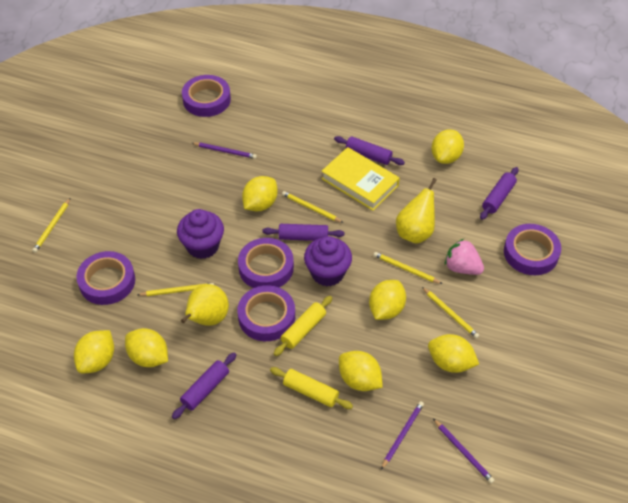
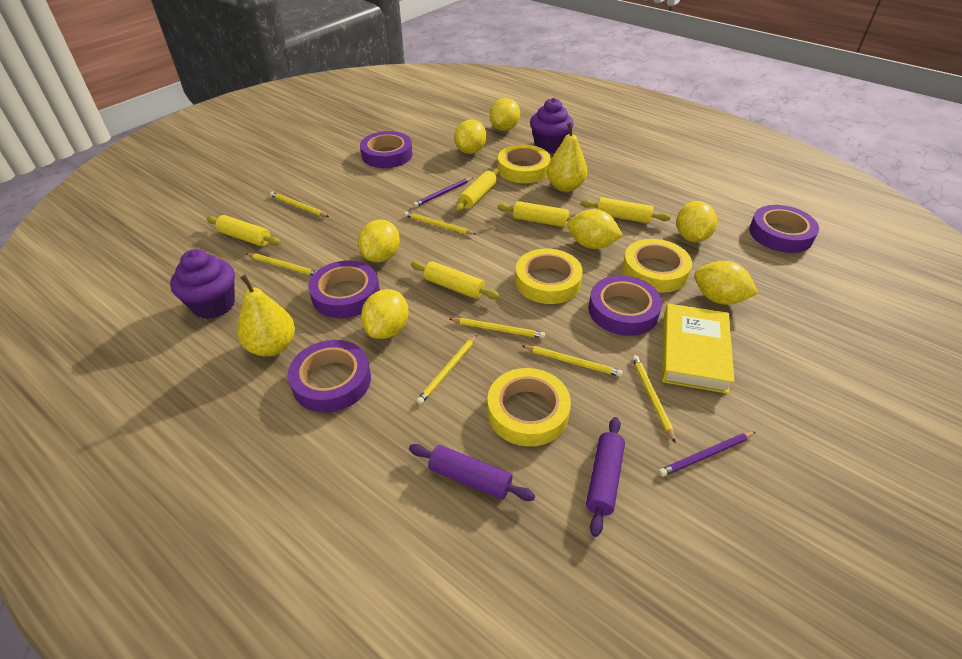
pink strawberry: [445,239,484,275] = 1 -> none = 0
purple pencil: [192,142,257,159] [381,401,424,470] [433,419,494,483] = 3 -> [413,177,473,207] [659,432,756,477] = 2
purple rolling pin: [172,352,236,419] [262,224,345,241] [334,136,405,165] [480,167,519,220] = 4 -> [409,444,535,501] [586,417,625,537] = 2
yellow pencil: [32,198,70,253] [137,283,214,296] [282,191,343,223] [374,252,442,284] [422,287,479,338] = 5 -> [246,253,317,276] [270,192,329,217] [404,212,476,235] [416,335,477,405] [449,318,545,338] [522,345,623,377] [632,355,676,443] = 7
yellow rolling pin: [270,367,353,409] [274,296,332,356] = 2 -> [207,215,281,246] [411,261,500,299] [455,168,500,212] [497,201,573,227] [581,197,671,224] = 5
yellow tape: none = 0 -> [487,368,571,447] [498,144,551,183] [515,249,583,304] [622,239,692,293] = 4

